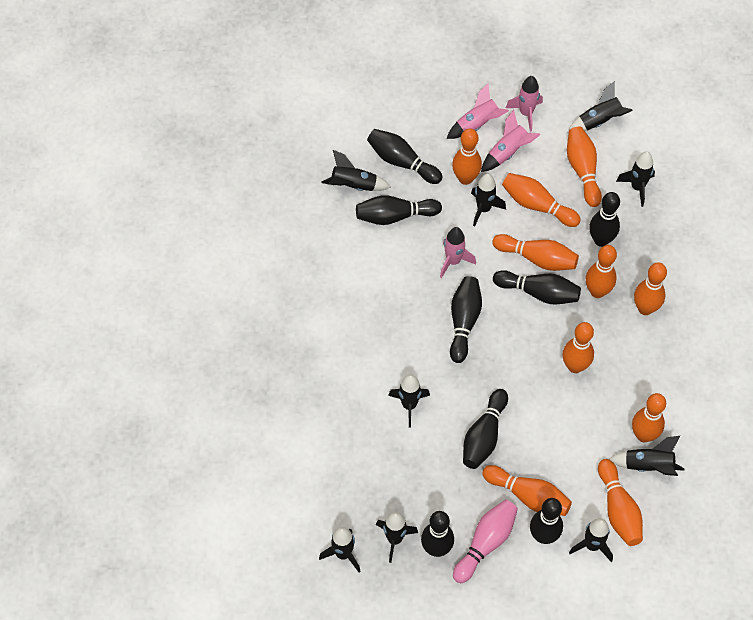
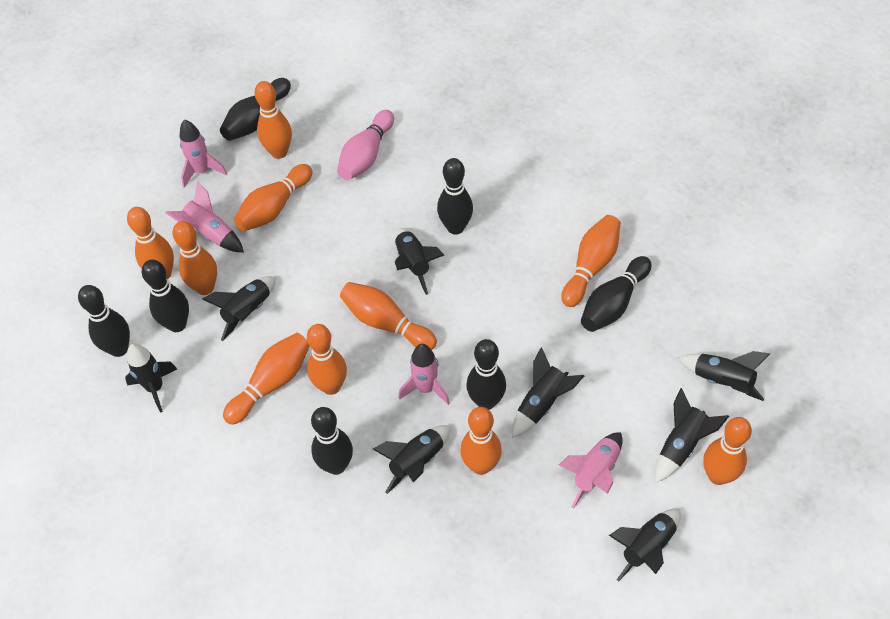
black bowling pin: [356,195,442,225] [367,129,443,184] [421,511,454,557] [450,276,482,363] [463,389,508,469] [493,270,581,305] [530,498,563,544] [589,192,620,247] = 8 -> [78,285,130,357] [142,260,189,332] [220,78,291,141] [311,407,353,475] [437,158,473,235] [466,339,506,410] [581,256,651,332] = 7
black rocket: [319,527,361,572] [321,150,391,191] [376,512,418,563] [388,374,430,428] [471,174,506,227] [567,81,633,133] [569,518,613,562] [609,436,685,476] [616,152,655,207] = 9 -> [125,343,177,413] [202,276,276,341] [373,425,450,494] [395,228,444,295] [512,347,584,438] [609,509,681,582] [655,388,729,483] [678,351,770,401] = 8

